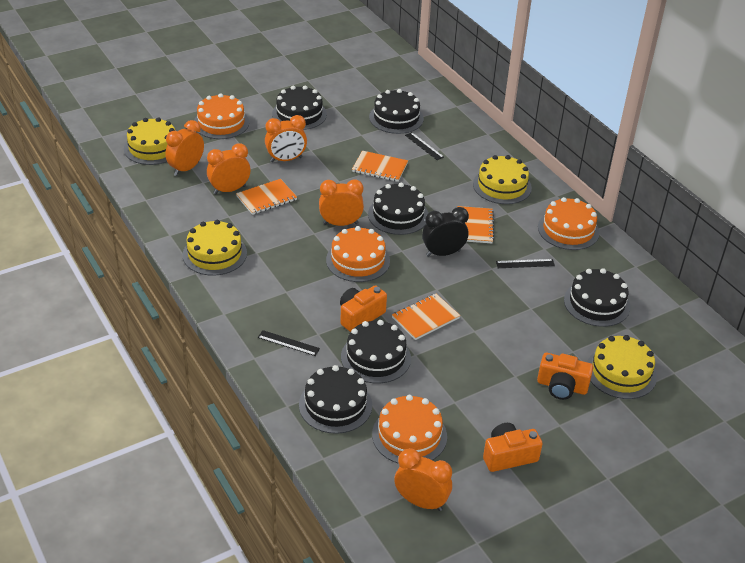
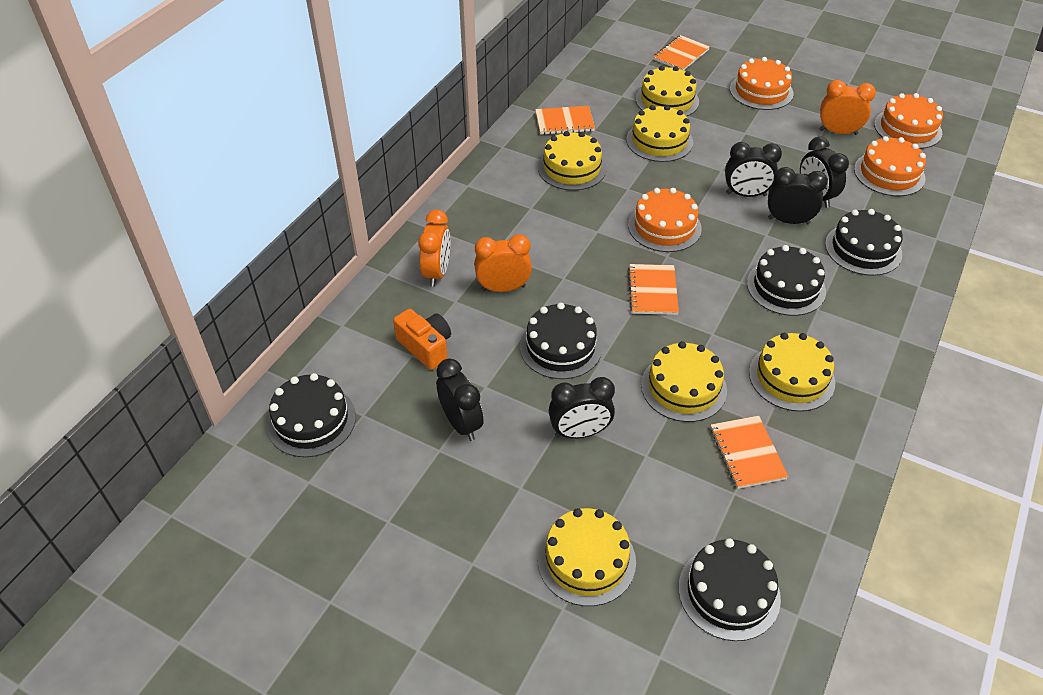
black cake: [272,86,327,130] [299,365,372,434] [341,320,411,383] [368,183,428,235] [369,89,424,134] [564,268,630,327] = 6 -> [267,373,356,457] [520,303,602,379] [678,538,781,641] [747,245,826,316] [825,209,903,276] = 5
black clock: [422,207,469,257] = 1 -> [436,359,484,441] [549,377,615,438] [725,142,782,197] [768,167,828,224] [800,137,849,208] = 5
black ruler: [258,330,320,356] [405,132,444,160] [496,259,555,268] = 3 -> none = 0
orange camera: [340,285,387,332] [483,423,543,472] [537,353,593,400] = 3 -> [393,309,451,370] = 1
orange clock: [165,120,204,176] [207,143,251,194] [265,115,307,162] [319,179,364,226] [394,448,452,511] = 5 -> [418,210,450,287] [474,234,532,292] [819,80,876,135] = 3
yellow cake: [124,117,175,165] [182,220,247,276] [473,155,532,204] [587,335,657,399] = 4 -> [537,508,636,606] [538,131,606,190] [626,105,693,162] [635,66,699,116] [641,341,727,422] [749,333,835,411] = 6

